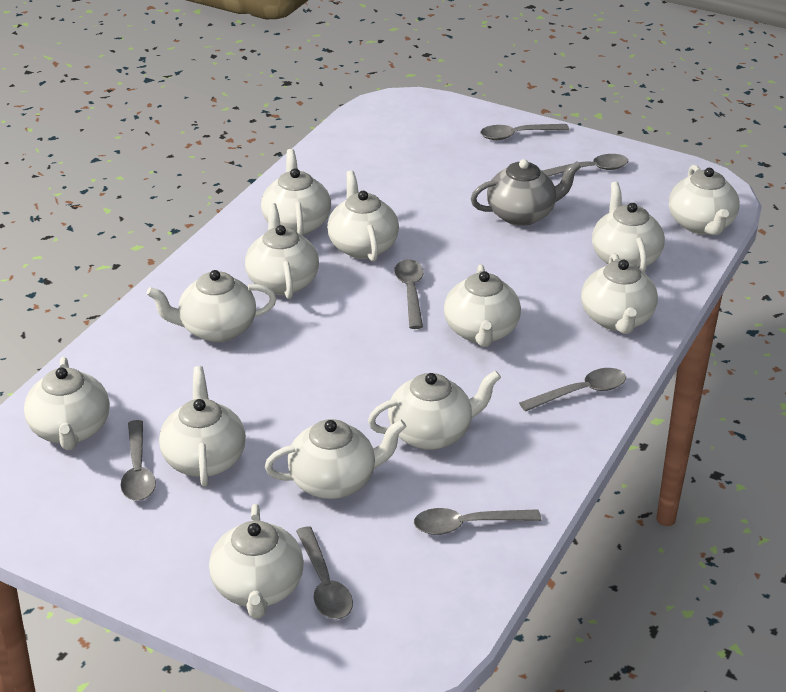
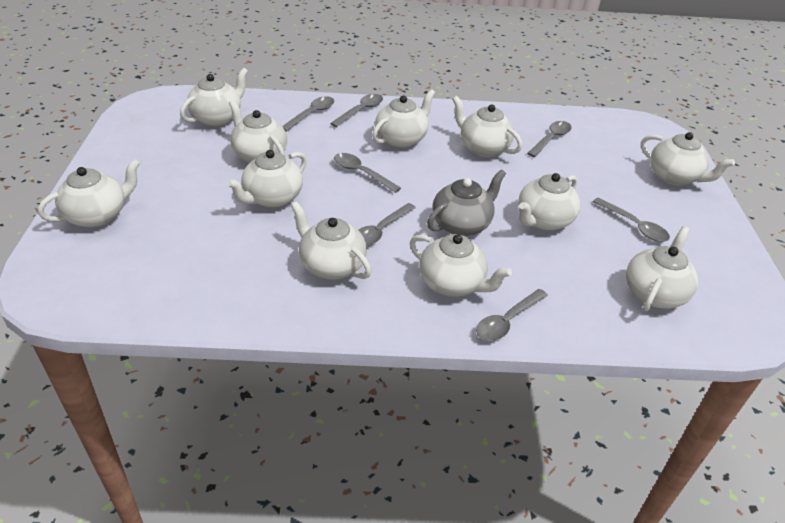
white teapot: [24,357,110,450] [147,270,276,342] [159,366,246,487] [209,504,304,619] [245,203,319,299] [261,149,331,236] [265,419,407,499] [327,170,399,262] [368,370,501,450] [444,264,521,347] [581,253,658,334] [592,182,665,272] [669,165,740,235] = 13 -> [38,159,140,228] [180,68,248,126] [226,150,307,208] [229,100,287,163] [291,201,371,280] [372,89,435,148] [410,234,512,297] [452,96,522,157] [518,173,580,231] [626,226,698,311] [641,132,735,185] = 11

